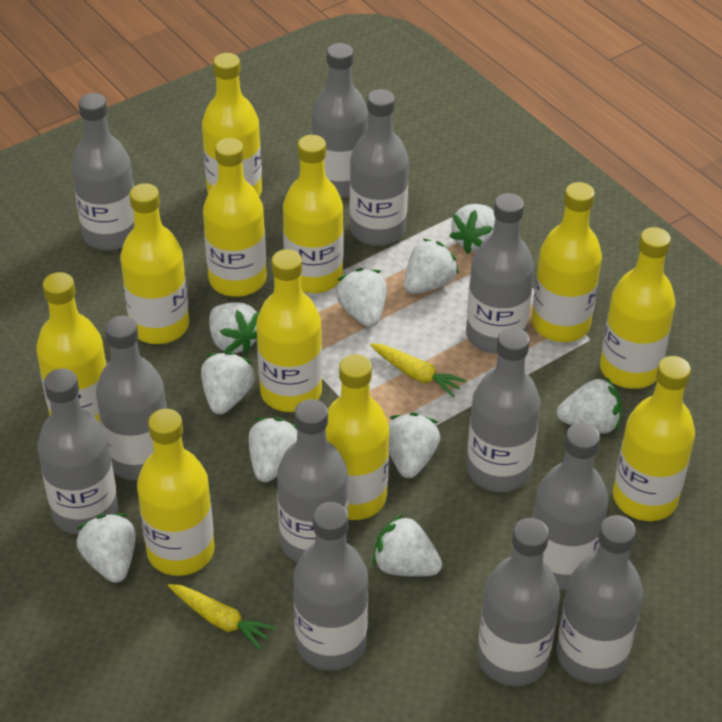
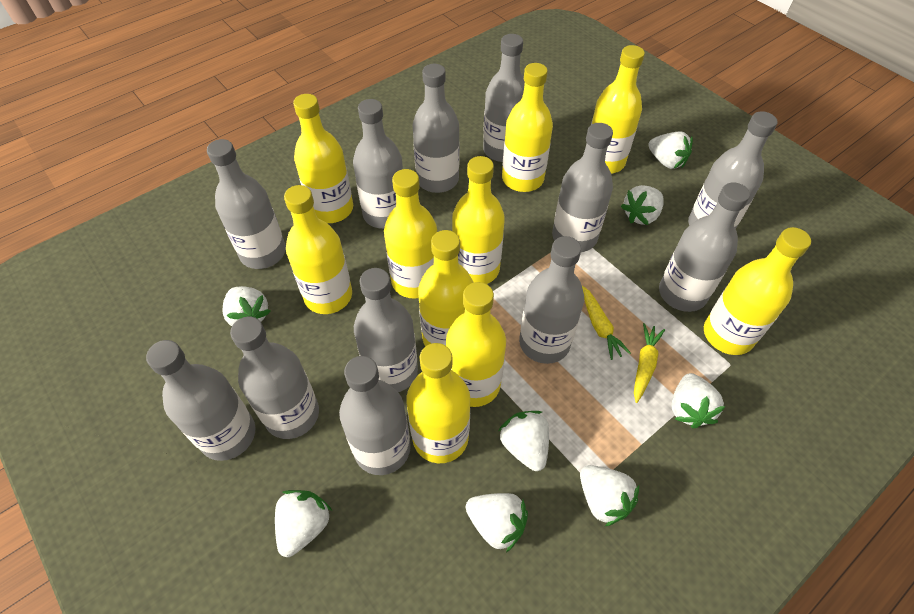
white strawberry: [76,513,136,583] [201,351,255,415] [209,302,259,354] [249,417,297,482] [336,268,387,327] [373,514,442,577] [389,412,440,478] [404,239,459,294] [450,204,495,254] [557,378,622,434] = 10 -> [222,286,271,326] [275,490,332,557] [466,493,528,553] [498,411,549,471] [580,465,639,527] [621,185,664,225] [648,132,693,169] [671,373,726,429] = 8
yellow bottle: [36,272,107,423] [120,183,189,344] [137,409,215,576] [202,53,262,197] [203,138,266,297] [256,249,322,412] [283,135,344,293] [326,354,389,520] [532,182,602,342] [600,227,676,389] [613,356,695,521] = 11 -> [284,185,352,314] [293,94,353,223] [384,169,437,299] [406,343,470,463] [418,230,474,347] [446,282,506,407] [452,156,505,284] [502,63,553,192] [591,45,645,174] [704,227,811,355] = 10

